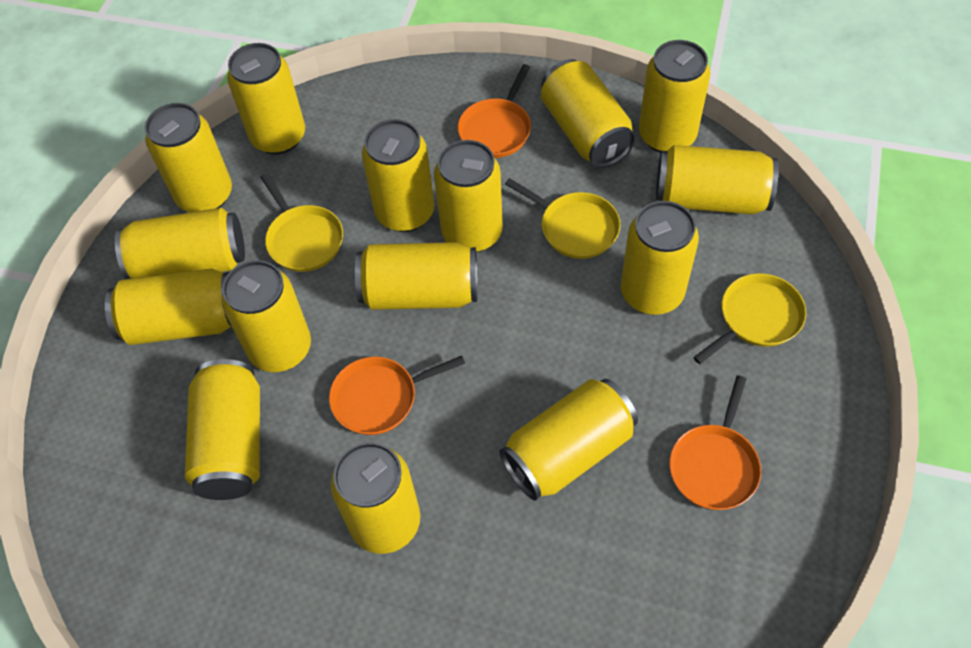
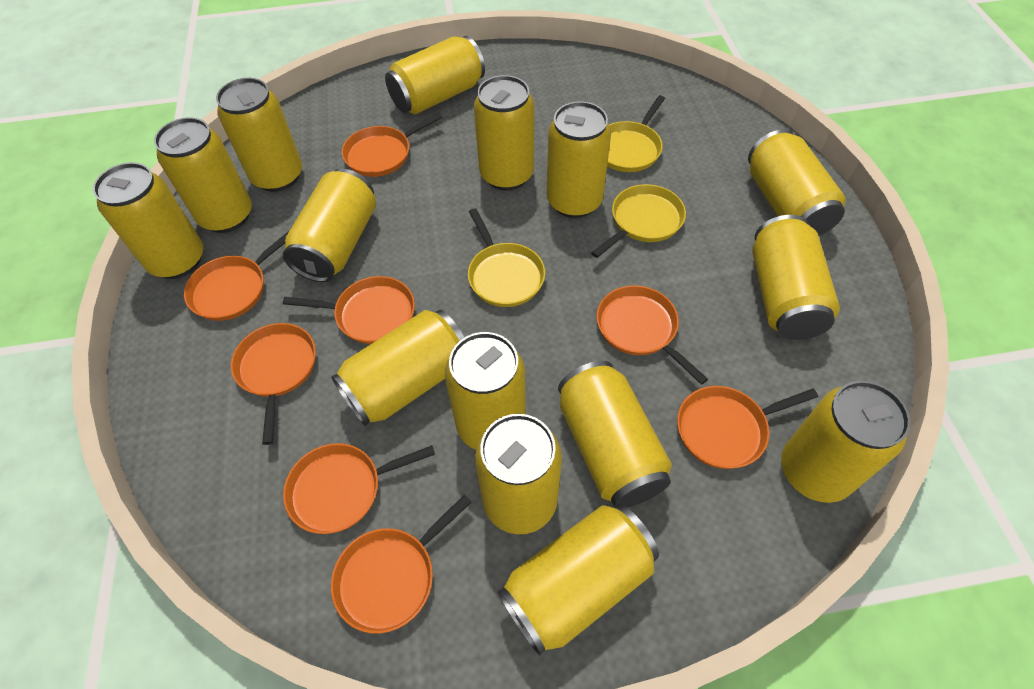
orange pan: [329,356,465,435] [458,64,531,158] [669,375,761,510] = 3 -> [184,230,290,321] [231,323,316,445] [283,276,415,344] [283,443,435,534] [331,495,472,634] [342,113,443,177] [596,285,708,385] [677,386,818,469] = 8

